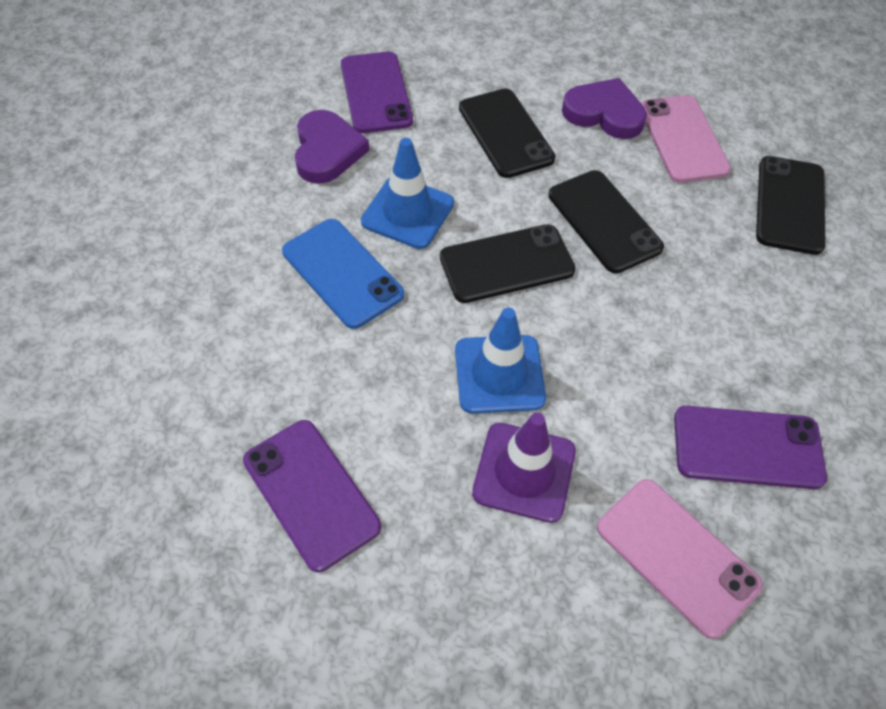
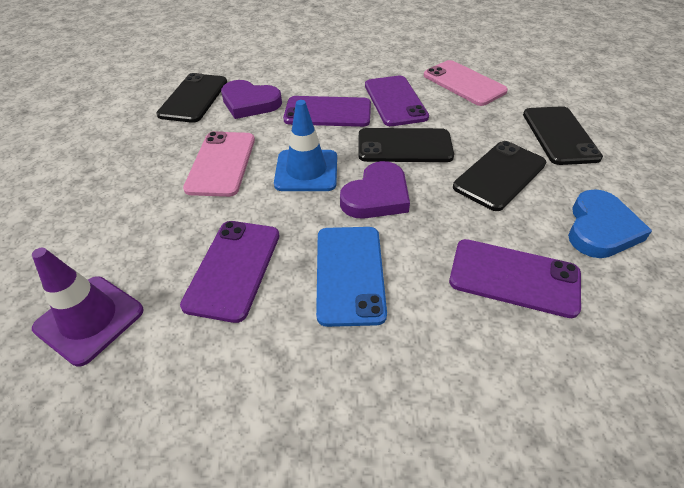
blue heart: none = 0 -> [568,189,652,258] = 1
blue traffic cone: [361,138,454,249] [455,308,546,414] = 2 -> [274,100,337,191] = 1
purple phone: [243,420,381,572] [341,51,413,133] [674,406,827,489] = 3 -> [180,221,279,323] [283,96,371,127] [365,76,429,126] [449,239,581,318] = 4

